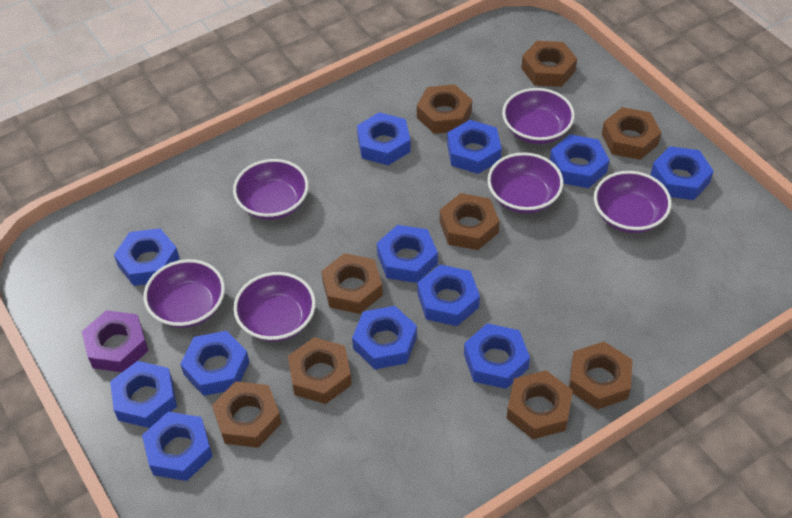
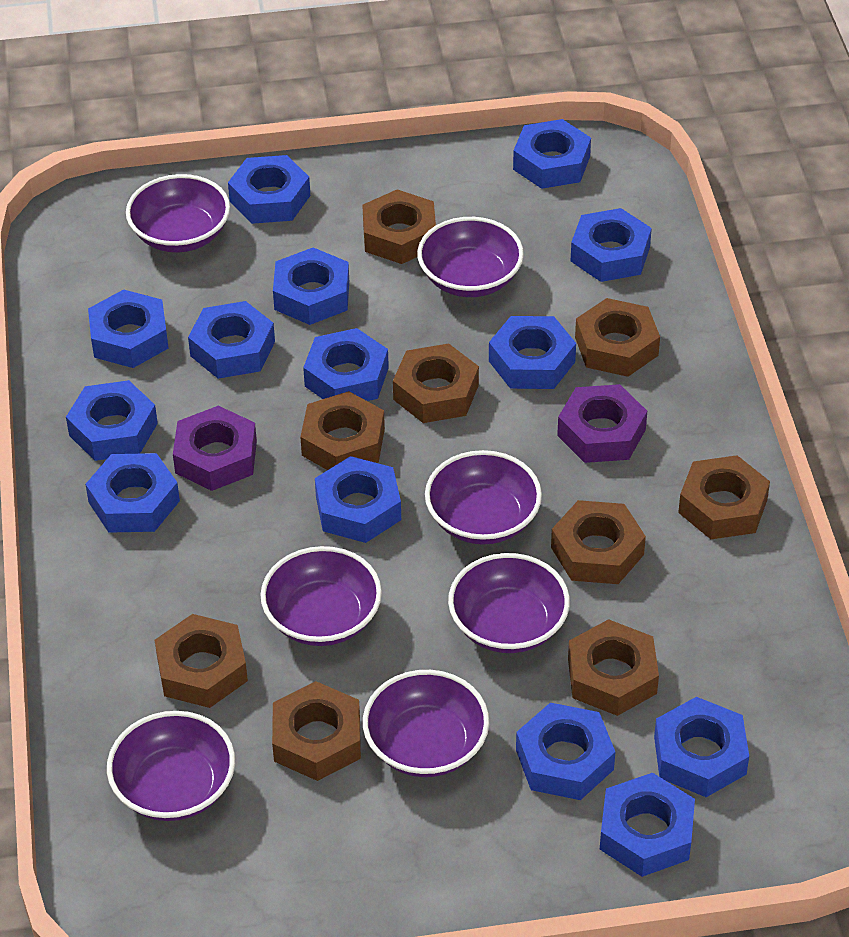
blue nut: [110,361,177,428] [114,228,180,286] [142,412,213,481] [180,331,249,396] [352,306,417,369] [357,112,411,165] [377,225,438,283] [417,265,480,326] [447,120,502,174] [464,323,530,389] [550,134,609,188] [651,146,714,200] = 12 -> [66,380,158,461] [85,453,180,533] [88,289,169,368] [188,301,275,379] [228,155,310,224] [273,247,349,325] [303,328,389,401] [315,456,401,543] [489,316,576,389] [513,119,591,189] [516,703,615,800] [571,208,652,282] [600,773,695,877] [654,697,749,797] = 14
purple bowl: [144,259,225,328] [233,159,309,220] [233,272,316,342] [487,152,563,213] [502,88,575,144] [594,171,672,233] = 6 -> [107,711,235,821] [126,174,230,253] [260,546,382,646] [363,670,489,777] [417,217,524,297] [425,450,542,545] [448,553,570,653] = 7
purple nut: [82,310,149,372] = 1 -> [173,406,257,491] [557,384,647,463] = 2

